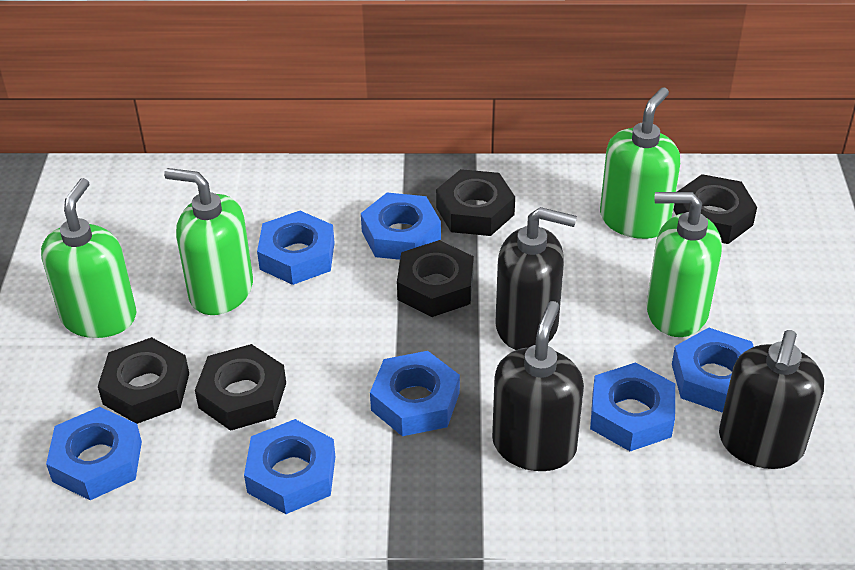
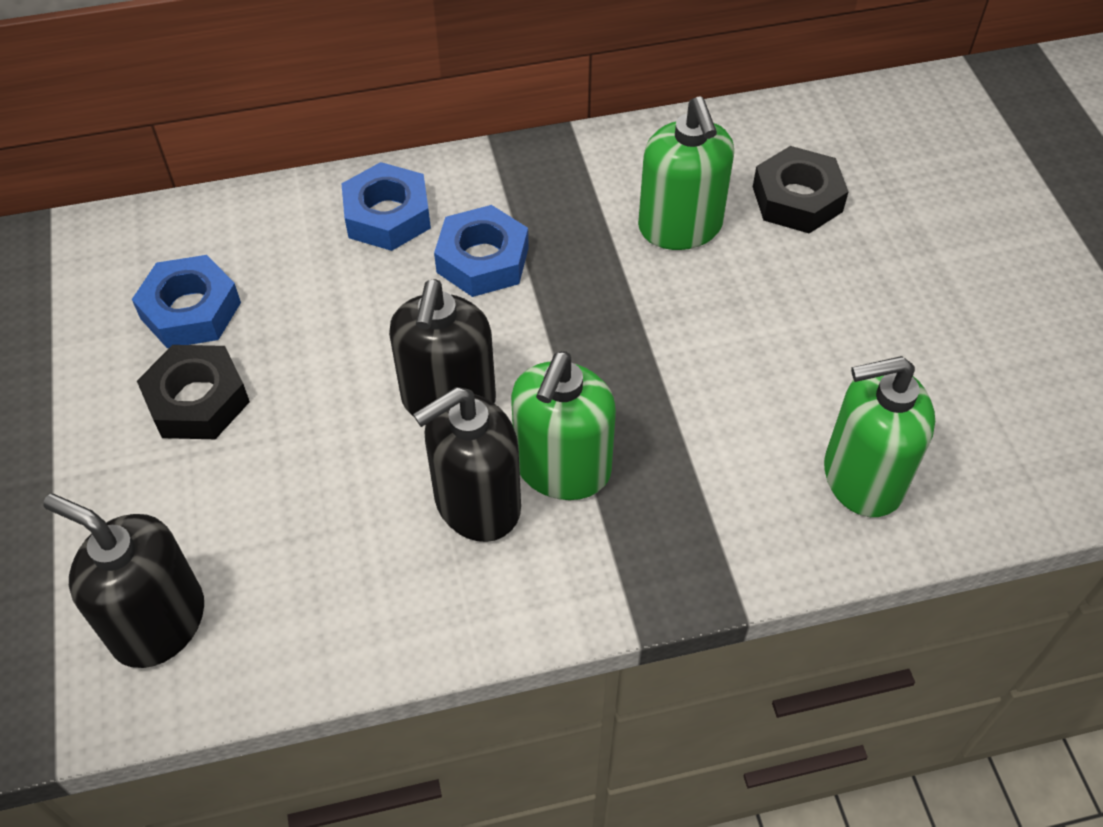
black nut: [98,337,189,424] [195,344,286,431] [397,240,474,317] [436,169,515,236] [674,174,757,244] = 5 -> [137,345,250,439] [753,146,849,234] = 2
blue nut: [46,407,142,500] [244,419,335,514] [257,211,334,285] [361,193,441,260] [370,351,460,436] [590,362,675,451] [672,328,754,413] = 7 -> [132,255,241,348] [341,162,431,251] [434,205,529,297] = 3
green soap dispenser: [41,178,136,338] [164,168,253,315] [600,87,680,239] [647,192,722,337] = 4 -> [511,351,616,500] [638,96,734,250] [824,356,935,517] = 3

